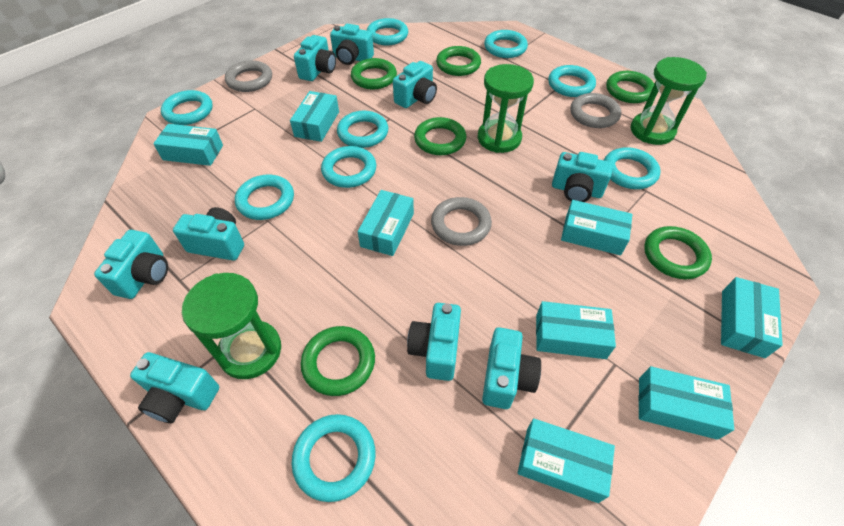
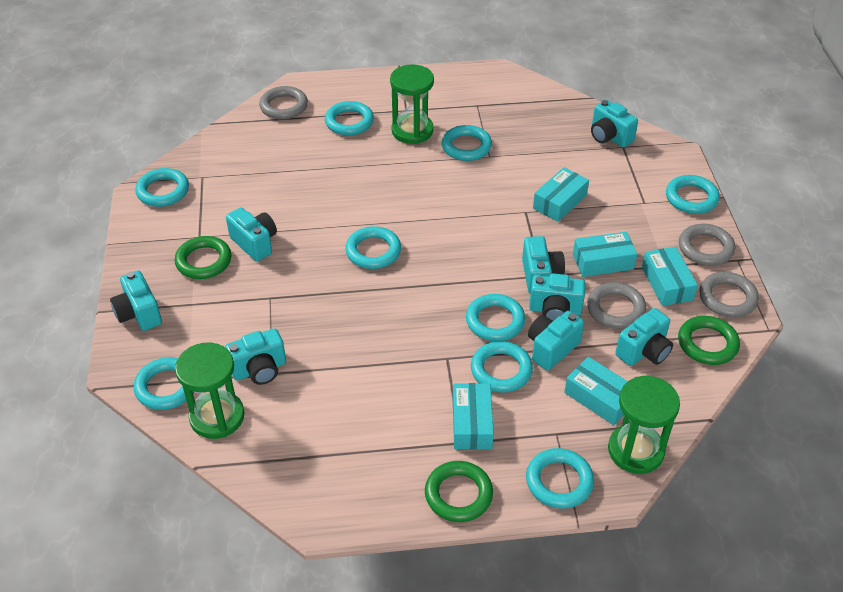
green ring: [301,326,375,396] [351,58,397,89] [414,117,466,155] [436,46,481,76] [606,71,654,103] [644,226,712,279] = 6 -> [175,236,232,279] [425,461,493,522] [678,316,740,365] = 3
grey ring: [225,60,272,92] [431,197,492,246] [570,93,621,128] = 3 -> [259,86,308,120] [587,282,646,329] [679,224,736,266] [699,272,759,318] = 4
turquoise box: [153,124,223,166] [290,91,339,142] [358,190,414,256] [518,418,615,503] [536,301,616,359] [561,200,632,255] [639,366,734,440] [721,277,783,358] = 8 -> [453,383,494,449] [533,167,589,222] [564,357,628,425] [573,232,637,277] [642,247,698,306] = 5
turquoise camera: [94,230,168,299] [130,352,219,423] [173,207,244,260] [294,35,336,81] [330,24,374,65] [393,61,437,108] [407,303,461,381] [482,327,541,409] [552,152,613,202] = 9 -> [110,271,162,331] [225,328,286,385] [226,207,277,262] [522,236,565,294] [528,311,584,371] [529,273,585,321] [591,100,638,148] [615,308,673,366] = 8

